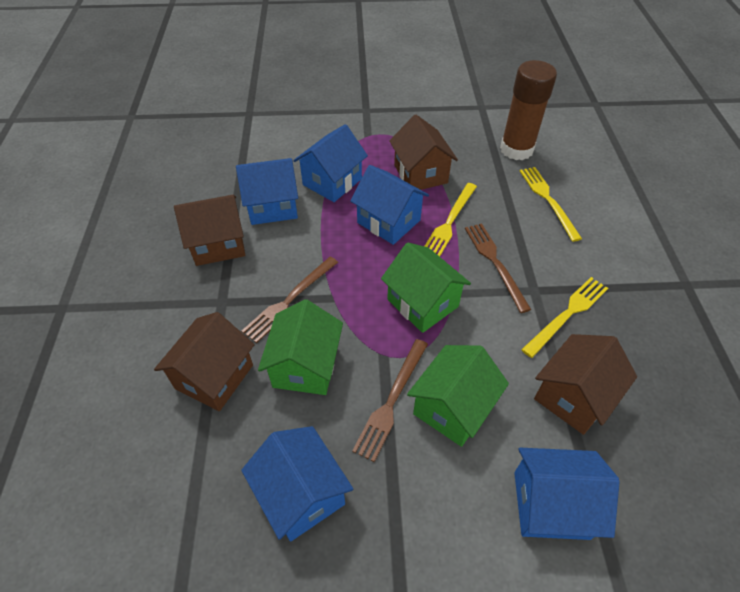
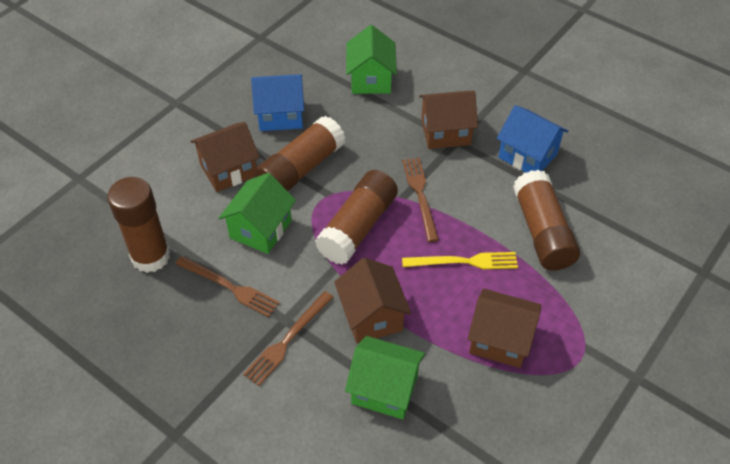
blue house: [236,158,298,225] [241,426,353,542] [293,124,368,202] [350,165,429,245] [514,448,620,540] = 5 -> [251,74,304,131] [497,105,568,173] = 2
brown glue stick: [500,60,557,160] = 1 -> [107,177,170,273] [255,116,345,191] [315,170,398,264] [513,170,580,271] = 4
yellow fork: [425,183,477,257] [520,167,582,242] [521,277,608,358] = 3 -> [402,252,518,269] = 1

